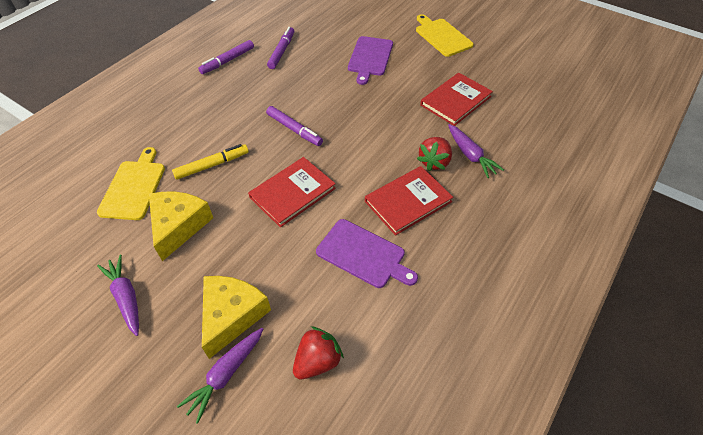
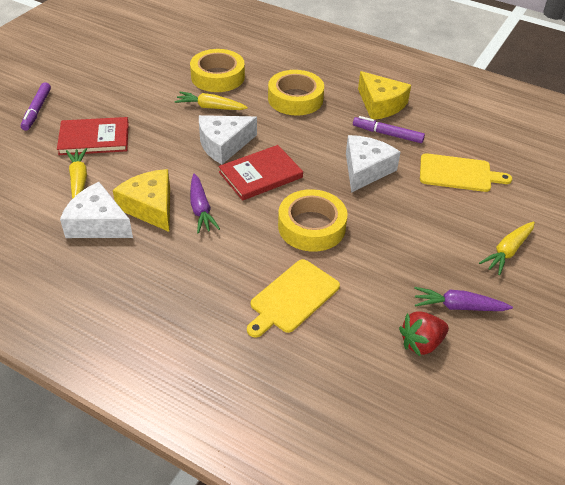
purple carrot: [97,255,139,336] [177,328,263,424] [448,124,504,178] = 3 -> [190,174,220,234] [414,287,513,311] = 2
purple cutting board: [316,219,418,288] [348,36,393,85] = 2 -> none = 0
purple marker: [198,40,254,74] [266,106,323,146] [267,27,294,69] = 3 -> [21,82,51,131] [353,116,425,143] = 2
red book: [248,157,336,227] [365,166,453,236] [420,73,493,126] = 3 -> [57,117,129,155] [218,145,303,201] = 2
red strawberry: [293,326,344,379] [417,137,452,171] = 2 -> [399,311,449,356] = 1
white cheese: none = 0 -> [60,182,133,238] [199,115,257,164] [346,135,401,193] = 3
yellow carrot: none = 0 -> [66,148,87,198] [174,92,248,110] [479,222,535,275] = 3
yellow marker: [172,144,249,180] = 1 -> none = 0
yellow tape: none = 0 -> [190,49,245,92] [268,70,324,116] [278,189,348,252] = 3

